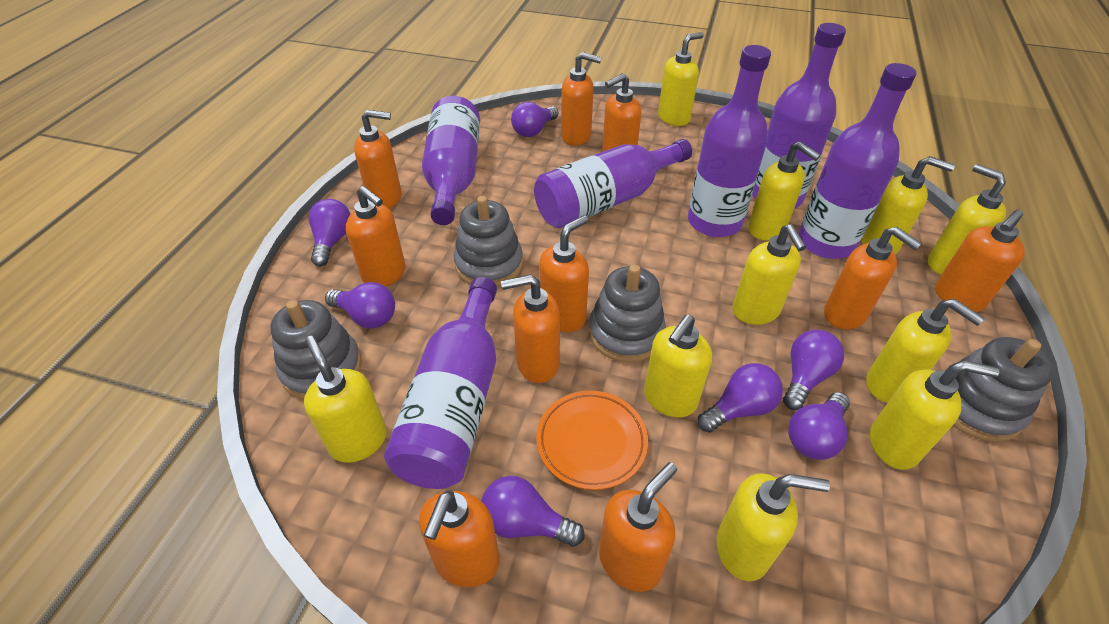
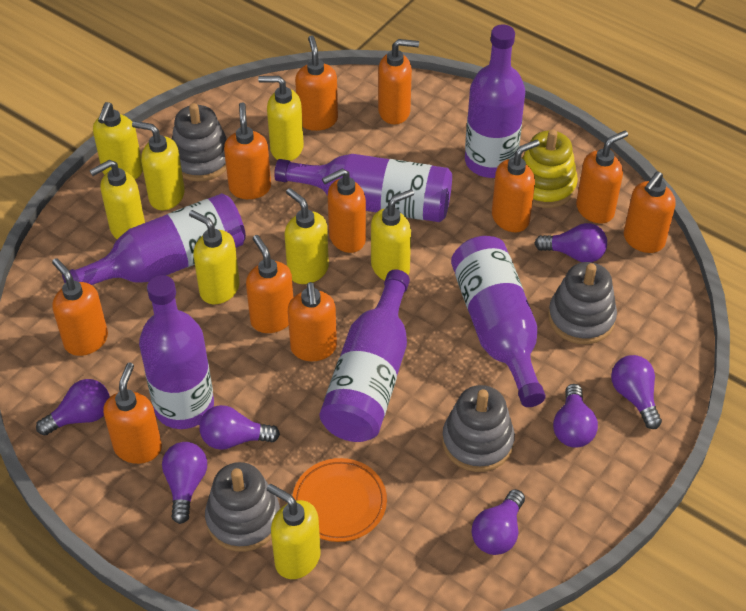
orange soap dispenser: [346,186,406,287] [354,110,402,208] [419,490,500,587] [501,275,560,383] [539,215,589,332] [561,52,601,146] [599,462,677,592] [602,73,641,152] [824,227,922,330] [935,209,1025,312] = 10 -> [52,258,108,356] [103,362,162,464] [224,102,271,199] [246,235,293,333] [288,282,337,361] [295,35,338,131] [322,169,366,253] [378,39,419,124] [492,139,540,232] [576,131,628,224] [624,171,676,253] = 11
yellow soap dispenser: [304,336,387,463] [644,315,712,418] [658,32,704,126] [717,473,830,581] [732,224,806,325] [748,141,821,240] [862,156,955,255] [867,299,985,403] [870,360,1000,470] [928,164,1006,275] = 10 -> [89,160,145,239] [93,102,143,179] [132,121,185,210] [189,210,240,304] [258,76,304,161] [267,484,321,579] [285,188,329,284] [371,189,414,281] = 8
yellow stacking toy: none = 0 -> [522,129,578,208] = 1

